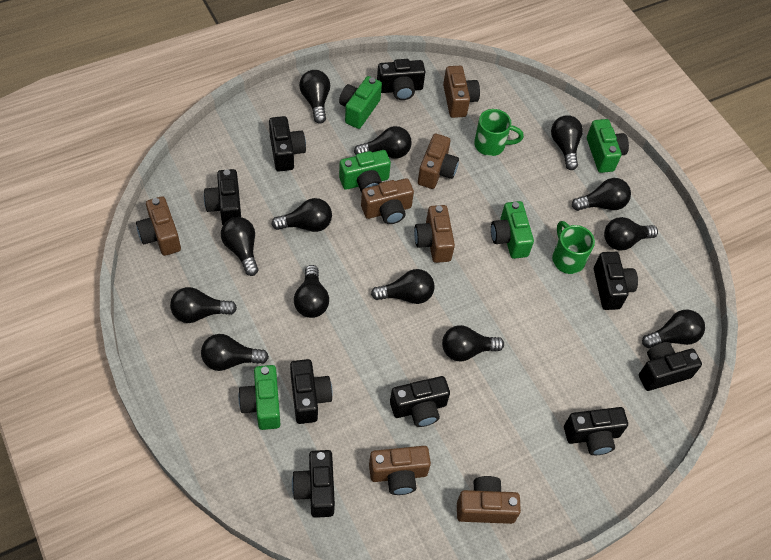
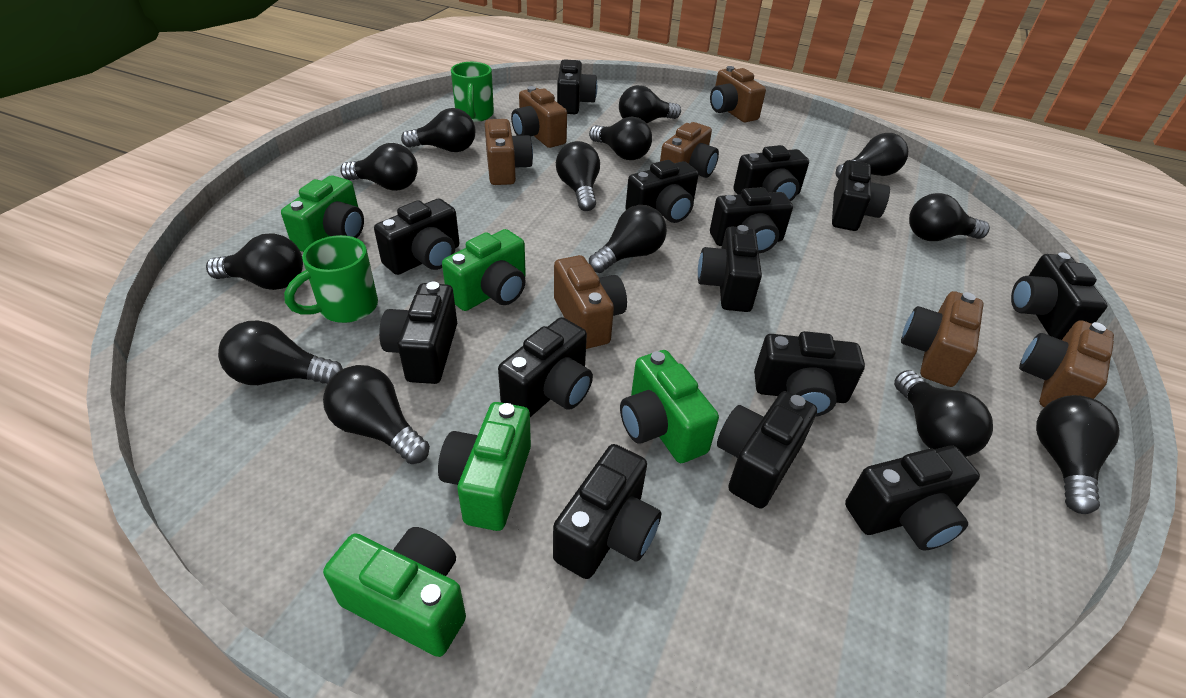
black camera: [204,169,241,225] [269,116,306,171] [290,359,332,424] [292,450,335,518] [377,59,425,100] [390,376,450,427] [564,407,628,455] [594,252,638,310] [639,342,702,391] = 9 -> [374,199,459,275] [379,282,457,384] [498,317,593,417] [553,444,661,579] [557,59,597,114] [625,160,699,223] [698,225,762,312] [710,187,793,253] [717,391,817,509] [733,145,809,201] [754,331,865,417] [832,160,890,231] [845,446,980,551] [1011,252,1108,340] = 14

